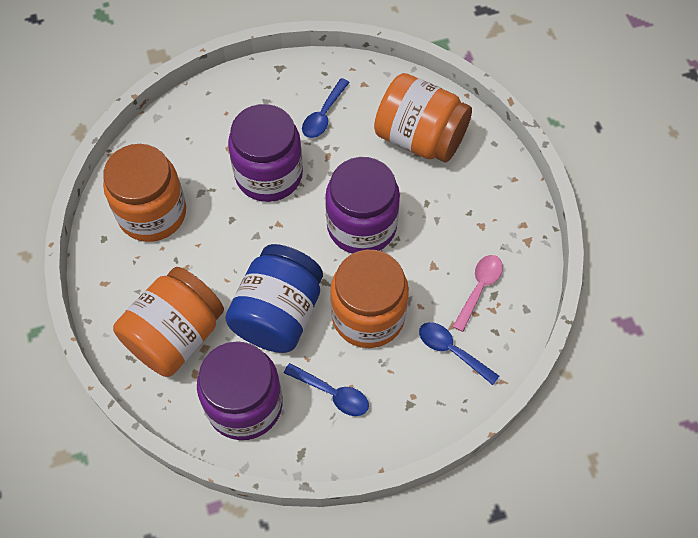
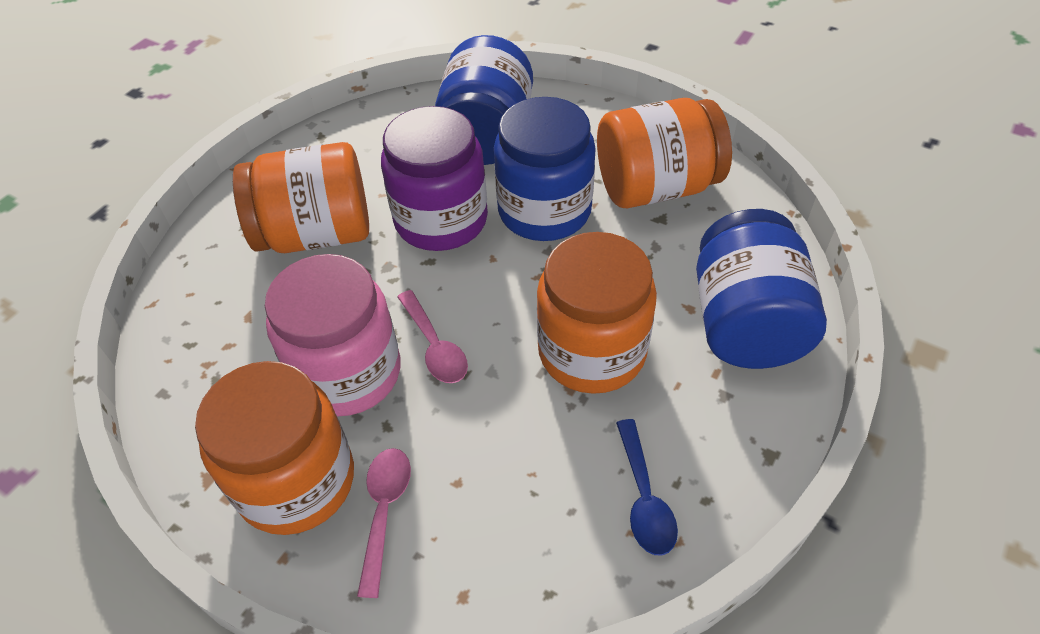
blue jar: [225,244,323,353] = 1 -> [435,35,533,165] [494,97,596,241] [696,209,827,369] = 3
blue spoon: [284,363,369,416] [302,78,350,138] [419,322,499,385] = 3 -> [616,419,678,556] = 1
pink jar: none = 0 -> [265,254,401,416] = 1
pink spoon: [452,255,503,332] = 1 -> [357,448,411,598] [397,290,468,383] = 2
purple jar: [197,341,283,440] [228,104,303,202] [325,157,400,254] = 3 -> [381,106,488,251] = 1

